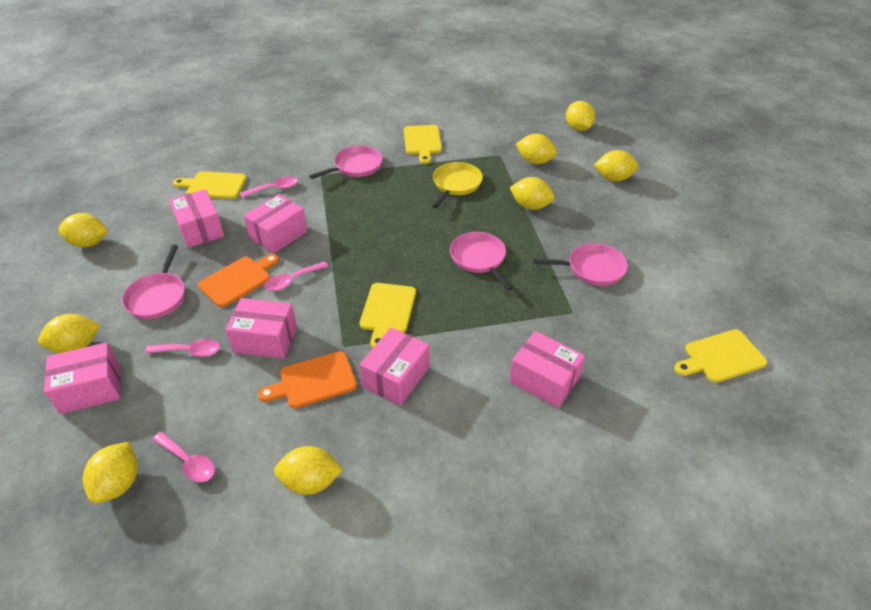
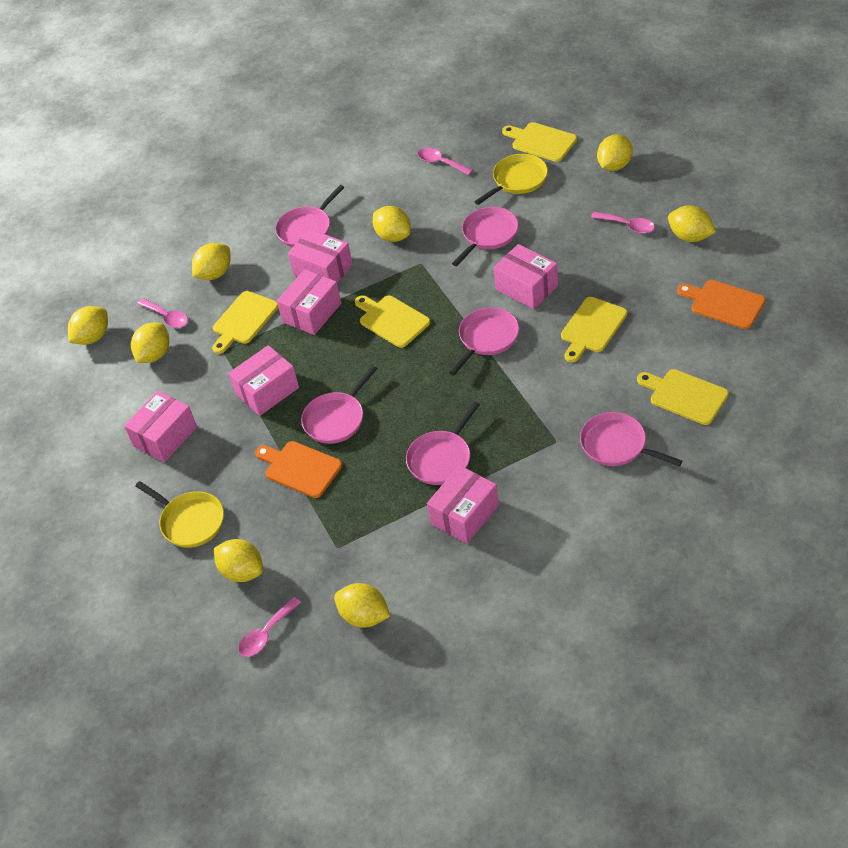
pink pan: [122,245,185,319] [309,146,383,179] [450,232,513,291] [533,243,628,286] = 4 -> [275,185,345,247] [301,366,377,444] [406,402,480,485] [449,307,519,376] [452,207,519,266] [580,412,682,466] = 6
yellow cutting board: [173,171,246,199] [360,283,416,348] [404,125,442,164] [674,329,767,383] = 4 -> [212,291,278,354] [355,295,430,348] [502,122,577,162] [561,297,627,362] [637,369,728,425] = 5
yellow pan: [432,162,483,208] = 1 -> [135,481,224,548] [474,154,548,205] = 2

